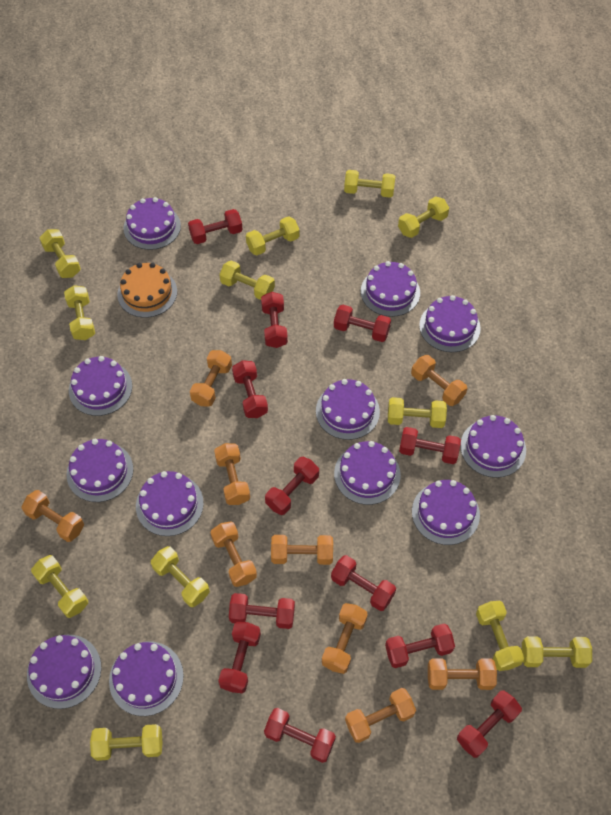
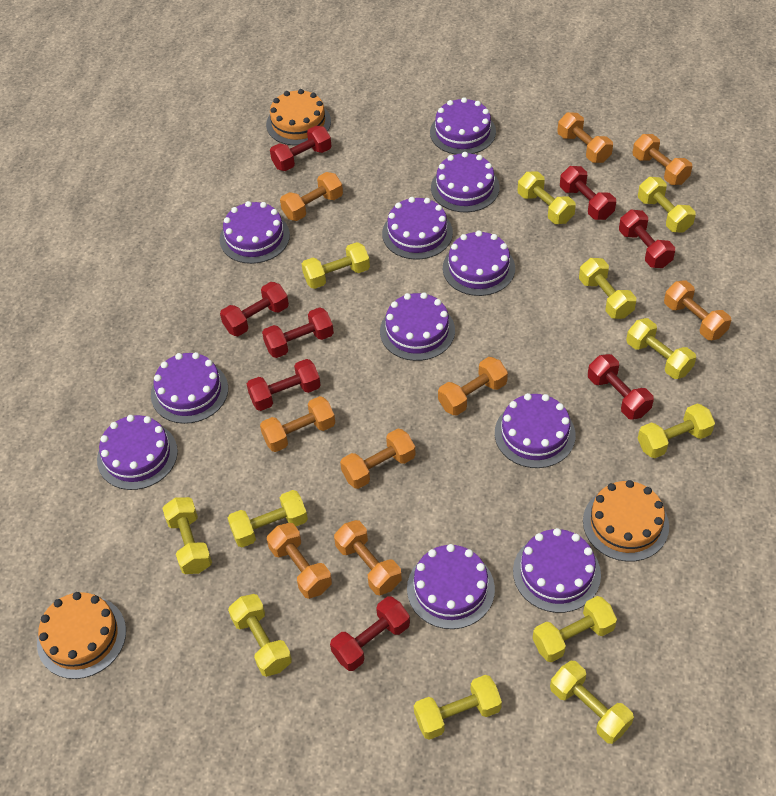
orange cake: [117,263,177,318] = 1 -> [37,592,126,679] [266,89,331,146] [583,480,669,562] = 3
purple cake: [27,635,101,709] [67,439,133,502] [69,356,132,416] [109,642,184,716] [123,197,181,250] [136,471,204,536] [316,379,380,440] [334,441,401,505] [361,261,420,317] [412,480,480,545] [419,295,481,352] [461,415,526,478] = 12 -> [97,415,178,490] [151,352,228,424] [220,201,290,264] [380,292,455,361] [382,197,453,260] [407,544,495,629] [430,97,496,155] [431,152,500,212] [443,231,515,296] [495,393,576,468] [513,528,601,613] = 11
red dumbbell: [188,209,243,244] [218,622,261,693] [229,593,295,629] [232,360,268,418] [261,292,288,348] [264,708,336,763] [265,457,319,515] [331,555,396,611] [334,305,391,342] [385,624,455,668] [399,427,461,464] [457,690,522,758] = 12 -> [220,282,289,336] [247,359,321,411] [262,307,334,358] [270,125,331,171] [330,596,410,671] [560,166,616,220] [588,354,654,420] [619,210,675,268] = 8

